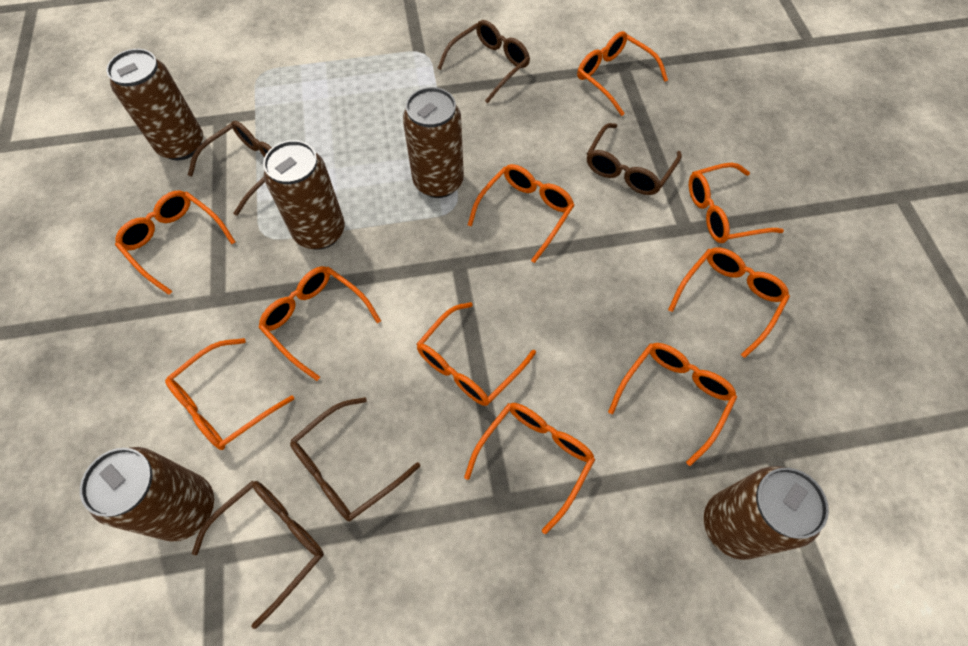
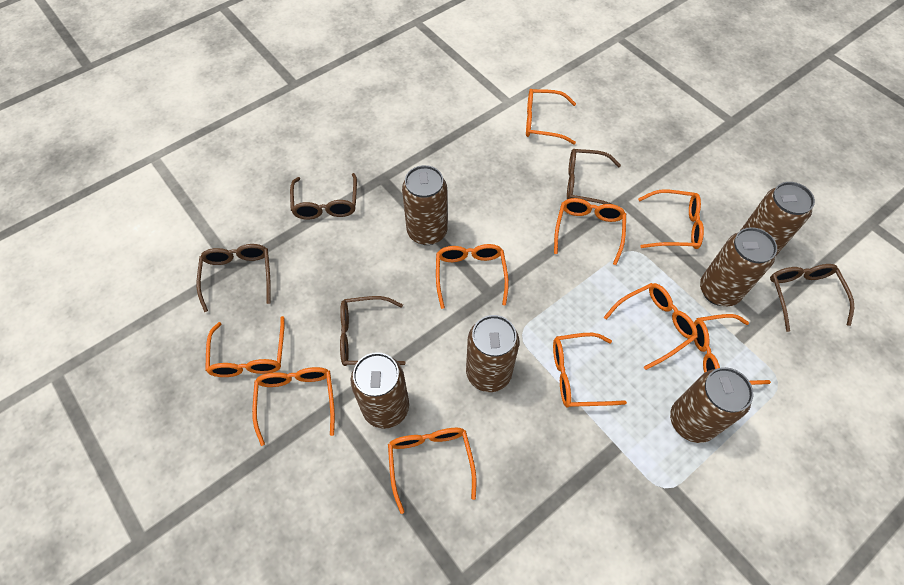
brown can: [80,447,214,542] [106,49,203,160] [263,140,345,250] [403,87,464,198] [704,466,829,560] = 5 -> [351,352,409,429] [402,165,448,245] [466,315,519,392] [670,367,753,443] [700,227,777,306] [740,182,815,257] = 6

